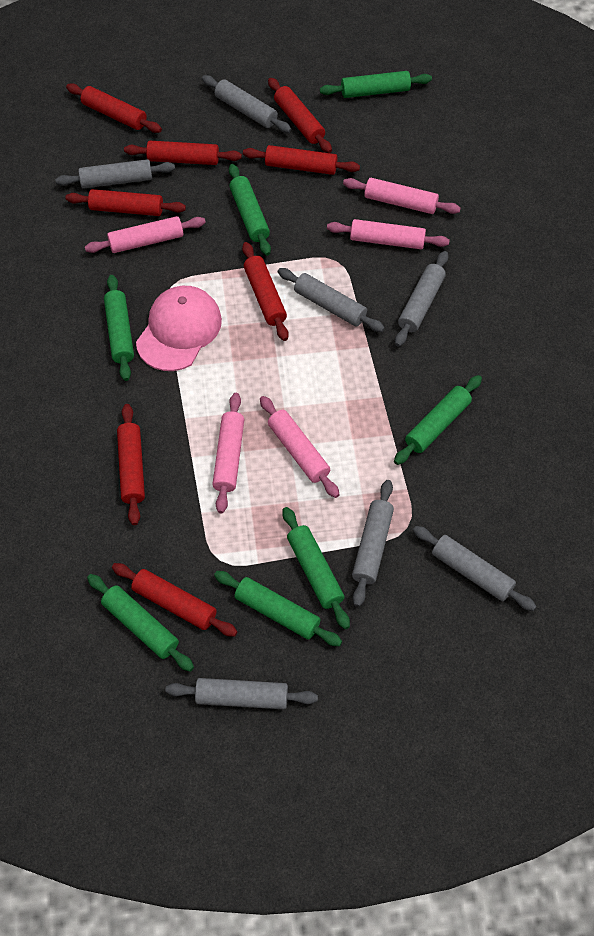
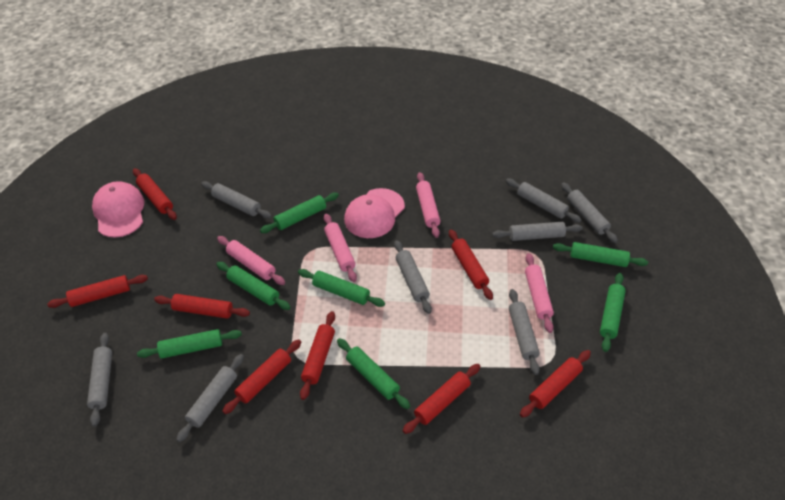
grey rolling pin: [55,159,175,189] [165,678,318,709] [202,75,291,133] [278,268,385,332] [352,480,394,607] [395,251,448,347] [413,526,537,611] = 7 -> [87,333,112,427] [176,354,244,442] [201,181,272,219] [394,240,432,314] [492,222,583,241] [506,178,582,223] [509,289,540,375] [561,182,618,243] = 8
pink cap: [136,286,222,371] = 1 -> [92,181,144,237] [344,188,405,238] = 2
pink rolling pin: [85,216,206,253] [212,393,244,513] [260,396,340,498] [327,219,450,249] [343,178,461,214] = 5 -> [217,236,285,285] [324,214,357,282] [416,172,440,238] [525,253,554,333] = 4

